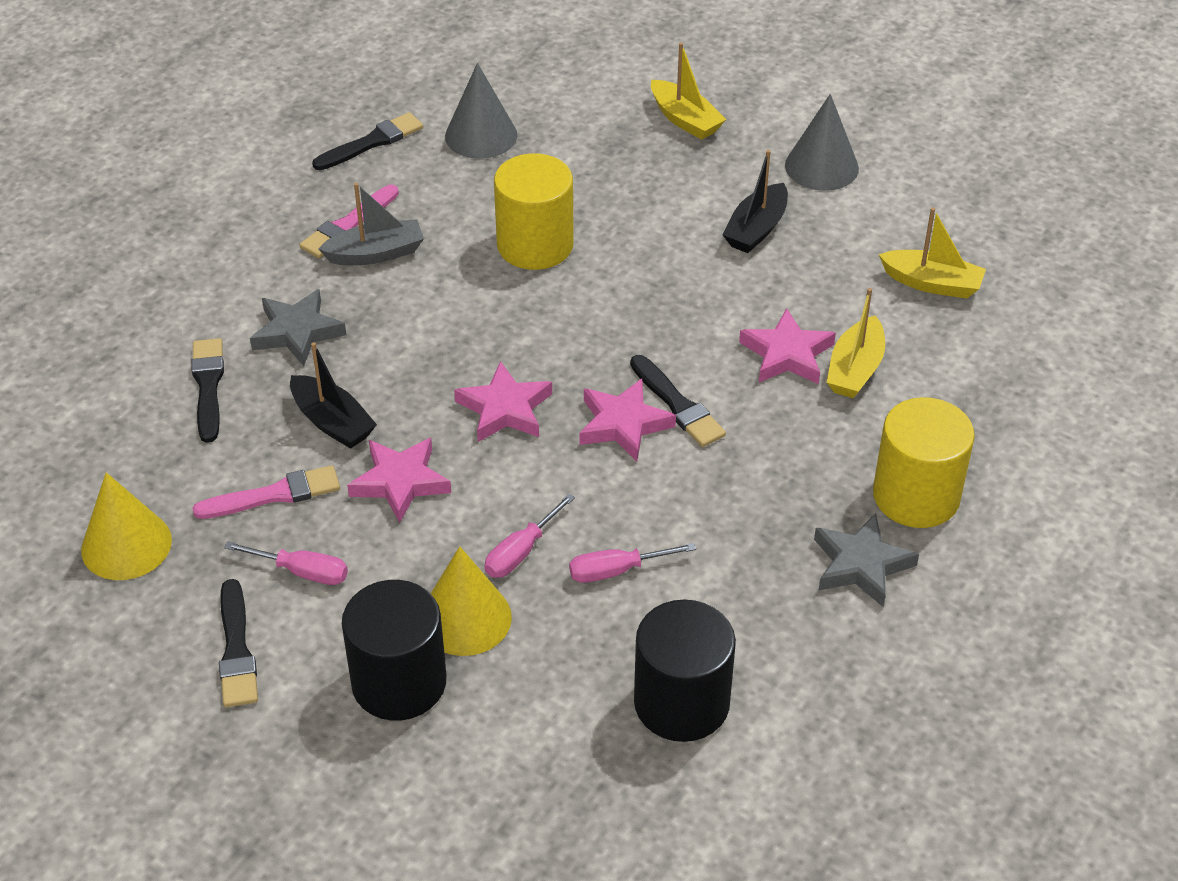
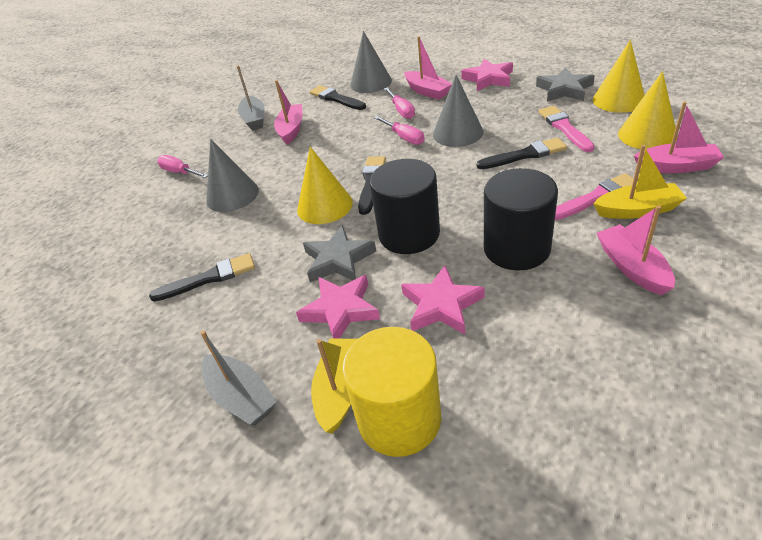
black boat: [290,342,377,449] [723,150,788,253] = 2 -> none = 0
grey boat: [318,183,424,265] = 1 -> [200,331,276,425] [237,66,264,131] = 2
grey cone: [445,63,517,159] [785,94,859,191] = 2 -> [206,139,259,212] [350,31,392,93] [433,75,483,147] = 3
pink boat: none = 0 -> [274,80,303,145] [404,36,452,100] [597,205,675,295] [634,102,724,173] = 4
pink star: [347,438,451,523] [454,361,552,442] [579,378,676,461] [739,308,836,384] = 4 -> [296,275,380,339] [401,265,485,334] [461,59,513,91] = 3
yellow boat: [651,42,726,140] [826,288,885,398] [879,207,986,299] = 3 -> [311,339,357,433] [593,145,687,219] = 2
yellow cone: [81,472,172,580] [431,546,512,656] = 2 -> [297,147,353,224] [593,40,645,113] [618,71,678,149] = 3
yellow cylinder: [494,153,574,270] [873,397,975,528] = 2 -> [342,327,441,457] = 1

